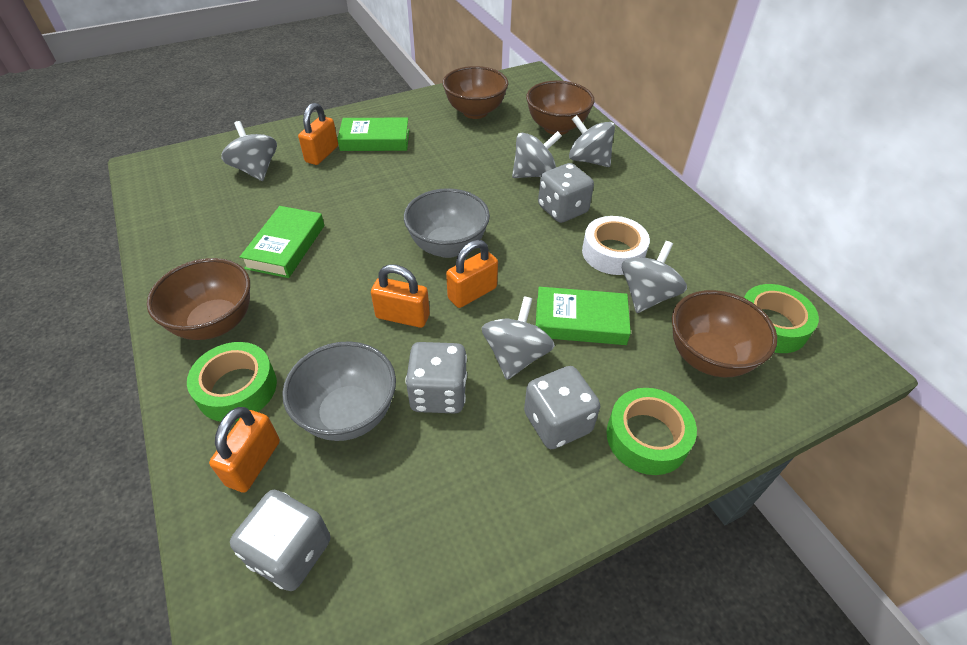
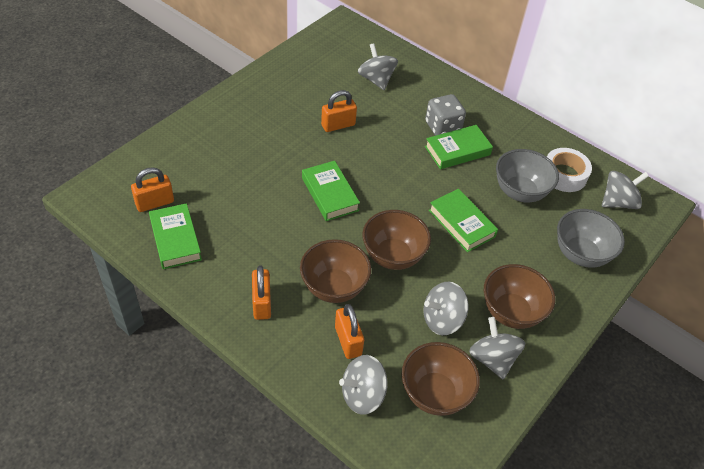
green book: [240,206,324,278] [338,118,409,151] [536,287,631,345] = 3 -> [149,203,202,269] [302,161,360,221] [425,125,493,169] [429,189,498,252] = 4
green tape: [187,342,277,422] [606,388,697,475] [744,284,819,353] = 3 -> none = 0
grey dice: [230,490,330,591] [405,342,467,413] [524,366,600,449] [538,163,594,223] = 4 -> [425,94,466,136] = 1

